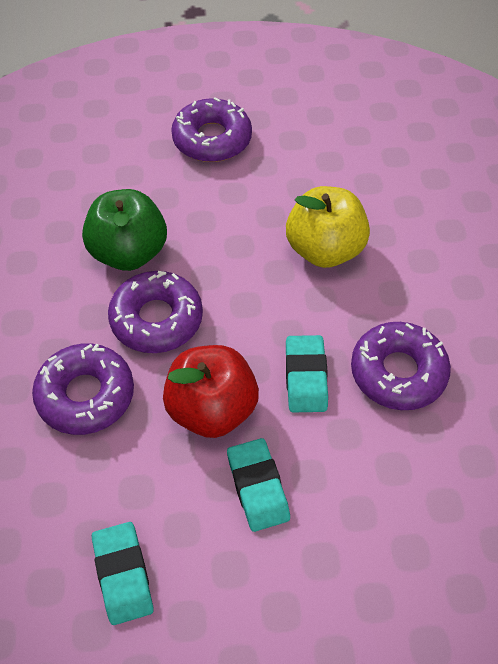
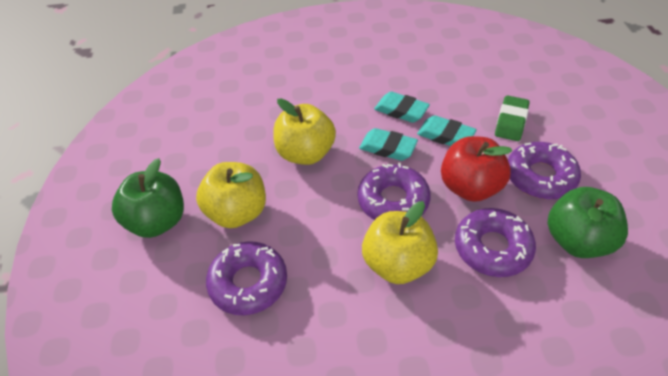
green apple: [82,189,167,271] = 1 -> [112,158,184,238] [548,187,628,258] = 2
green eraser: none = 0 -> [495,95,530,141] = 1
yellow apple: [286,186,370,268] = 1 -> [196,162,266,228] [273,98,336,165] [362,201,438,284] = 3

